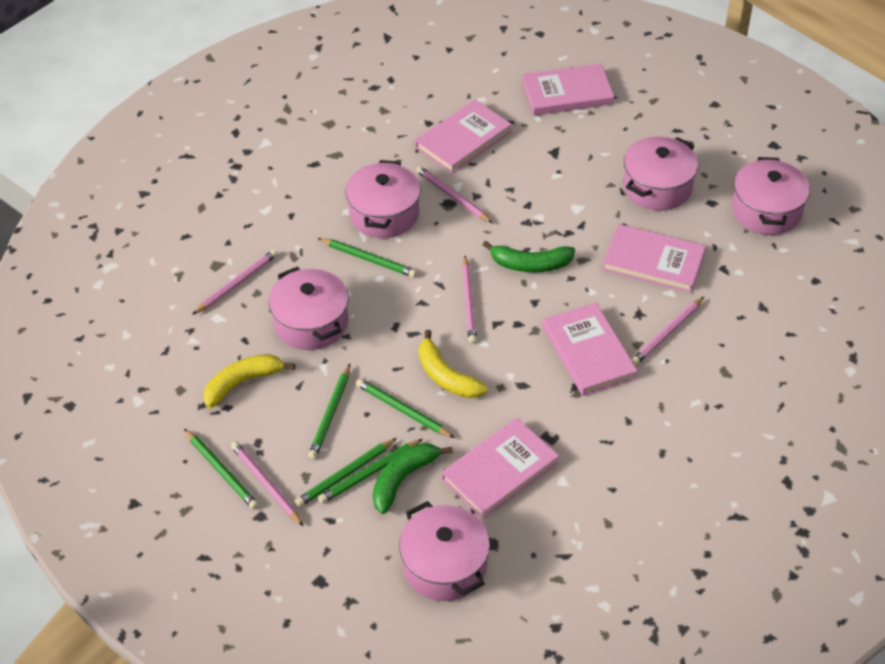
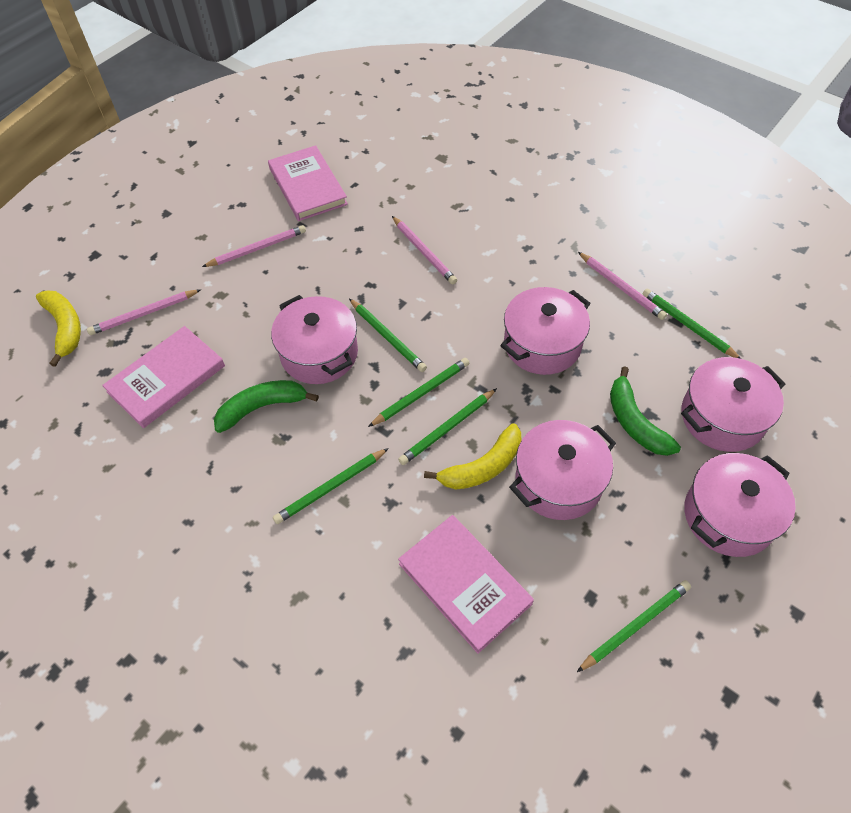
pink book: [415,100,512,174] [441,418,559,519] [522,64,614,115] [543,303,638,396] [602,224,706,293] = 5 -> [102,326,225,428] [268,145,348,221] [398,515,534,653] = 3
pink pencil: [192,249,278,315] [231,441,303,526] [416,166,493,223] [462,256,477,344] [631,297,704,365] = 5 -> [87,289,201,335] [202,225,306,267] [392,216,457,284] [578,252,667,320] = 4

